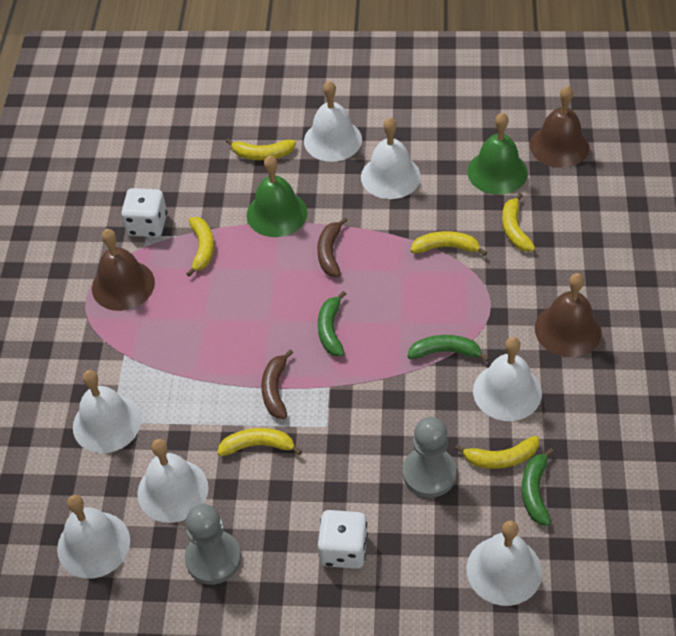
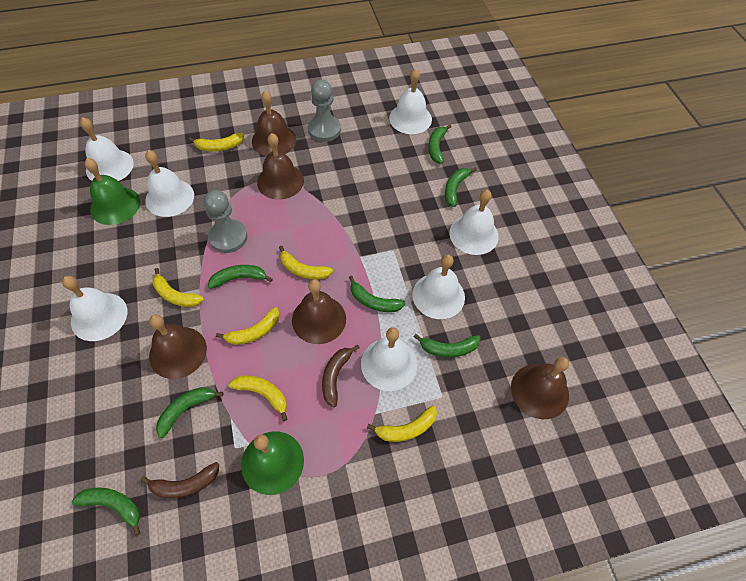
brown bell: [92,229,155,311] [530,86,589,168] [535,273,602,357] = 3 -> [149,314,207,379] [252,91,296,156] [257,133,304,200] [292,279,346,344] [511,357,569,419] = 5
green banana: [318,291,346,356] [408,335,489,362] [522,448,554,526] = 3 -> [72,488,140,536] [156,387,223,438] [208,265,273,289] [349,275,406,312] [414,334,481,357] [428,125,452,164] [445,167,477,207] = 7
white dice: [121,188,167,237] [318,510,368,569] = 2 -> none = 0

